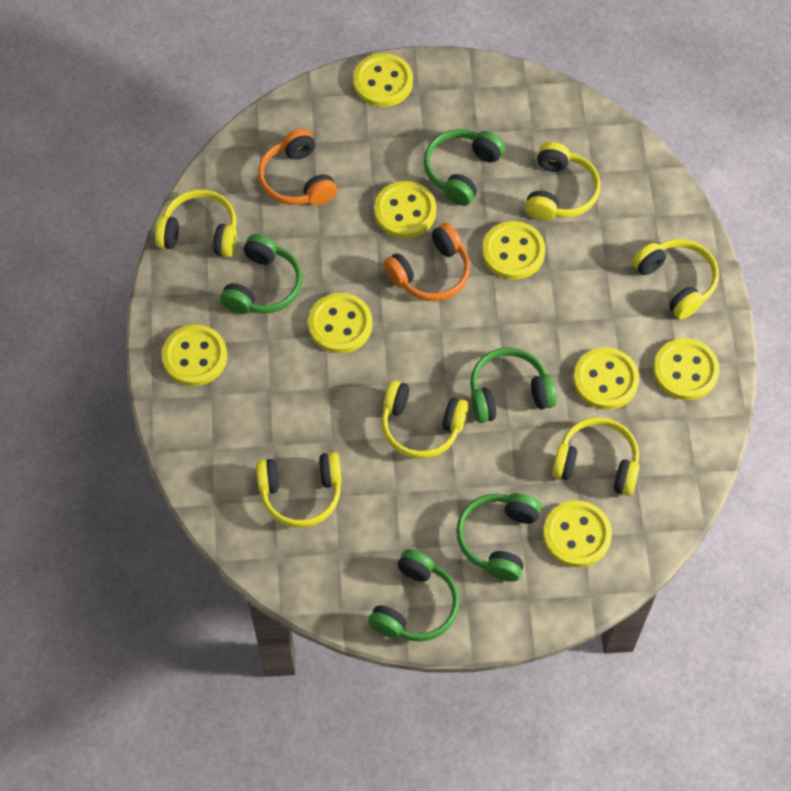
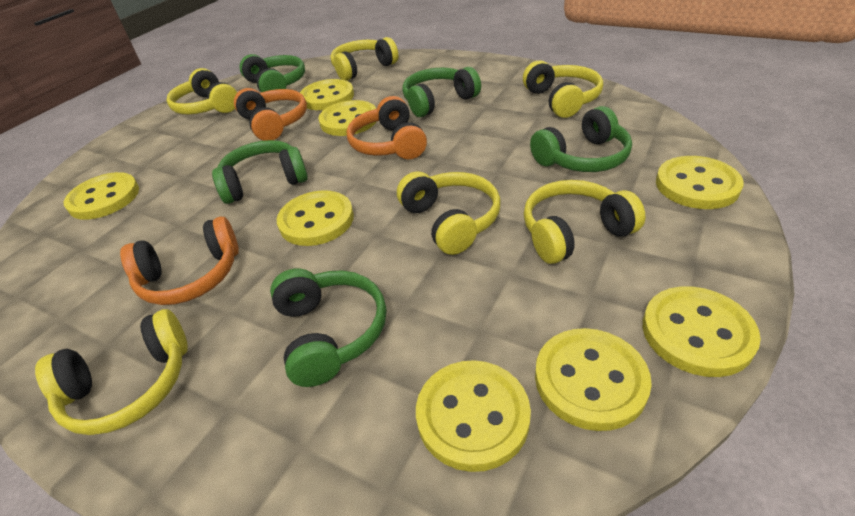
orange headphones: [258,129,337,205] [383,223,470,301] = 2 -> [120,217,239,305] [234,88,307,141] [347,96,427,159] = 3

